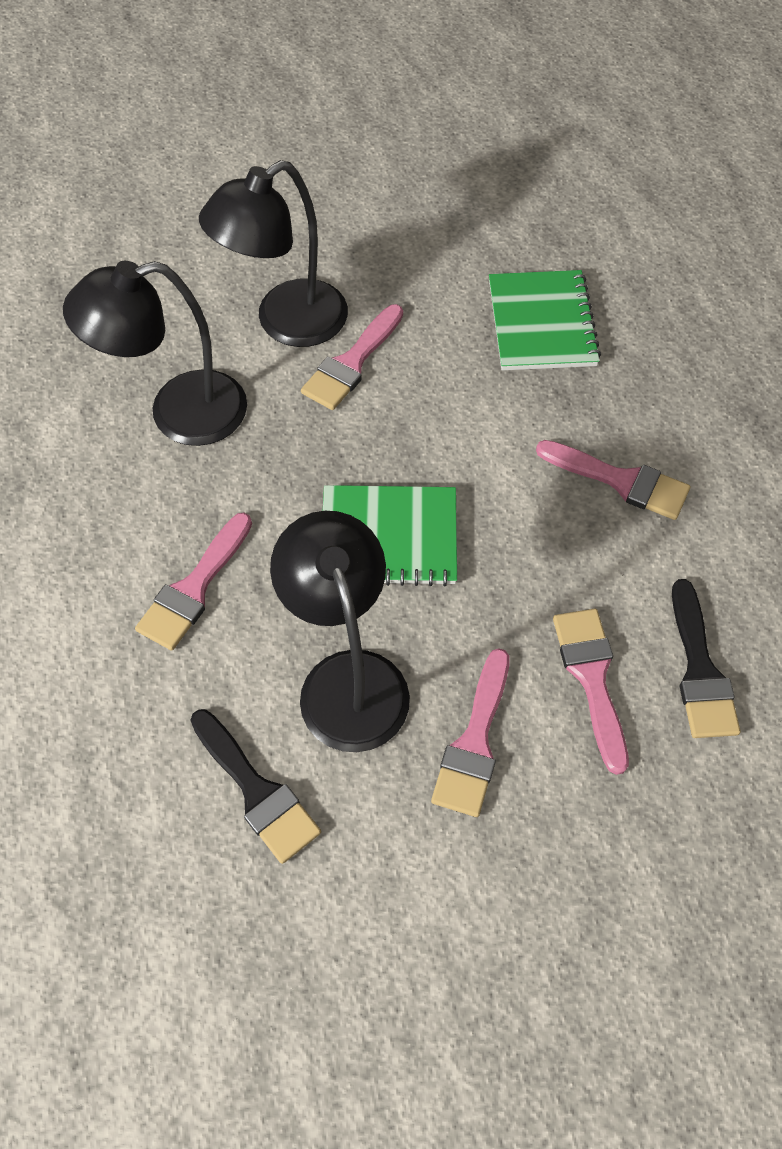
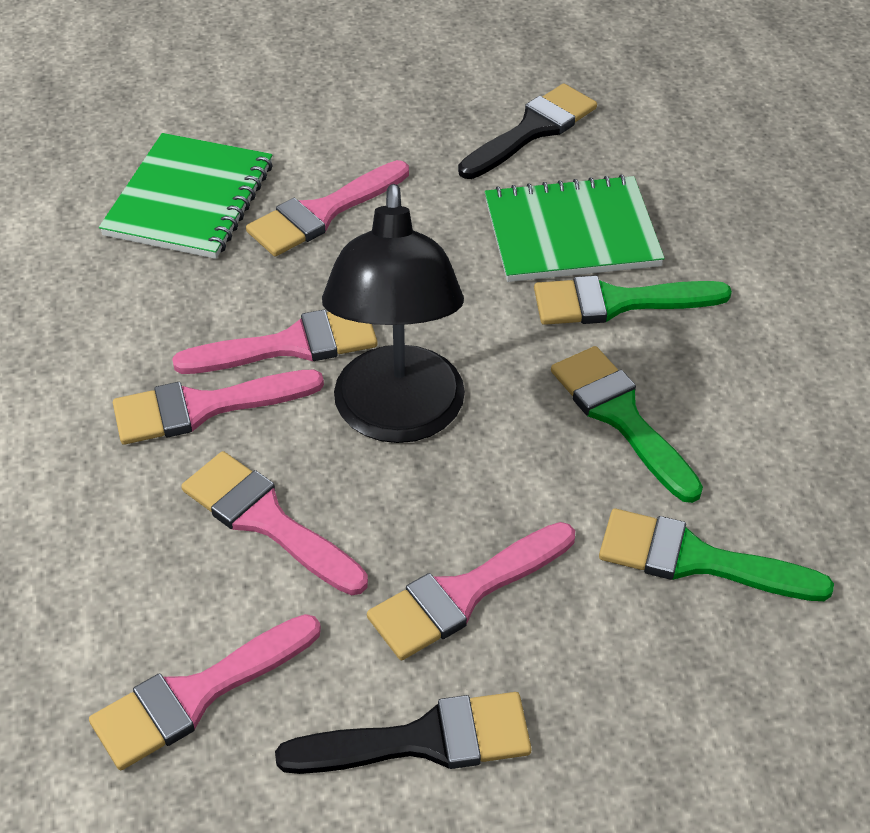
black lamp: [63,261,247,446] [199,160,348,347] [270,511,410,752] = 3 -> [322,184,465,443] = 1
green brush: none = 0 -> [534,276,732,325] [551,346,703,503] [599,508,834,601] = 3
pink brush: [135,513,252,651] [301,304,403,410] [431,648,509,817] [536,440,690,520] [553,609,629,775] = 5 -> [89,614,321,770] [113,370,324,445] [172,310,377,374] [181,451,368,595] [246,160,409,257] [367,522,575,660] = 6

